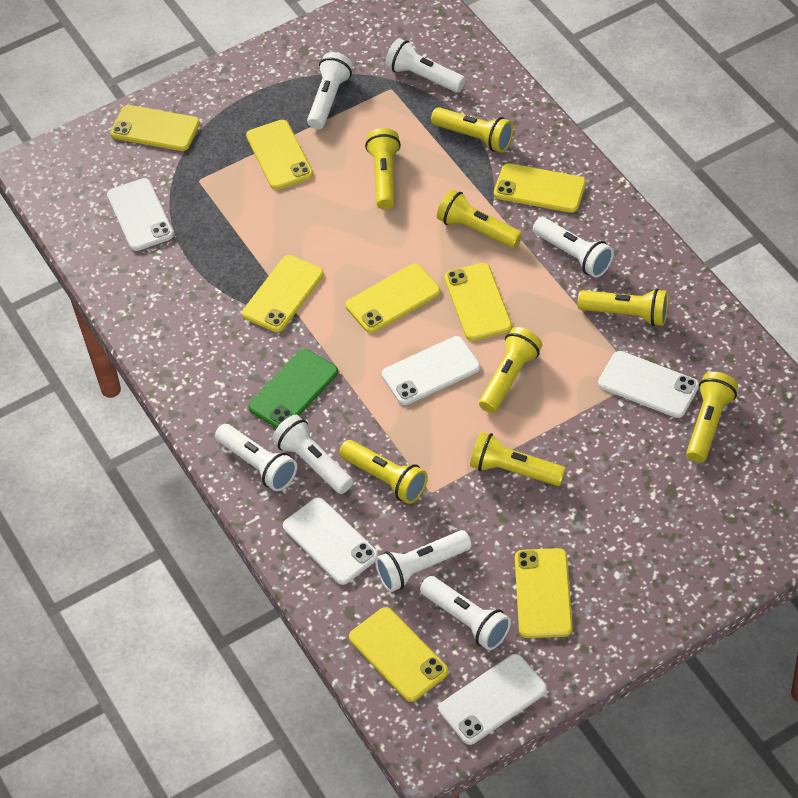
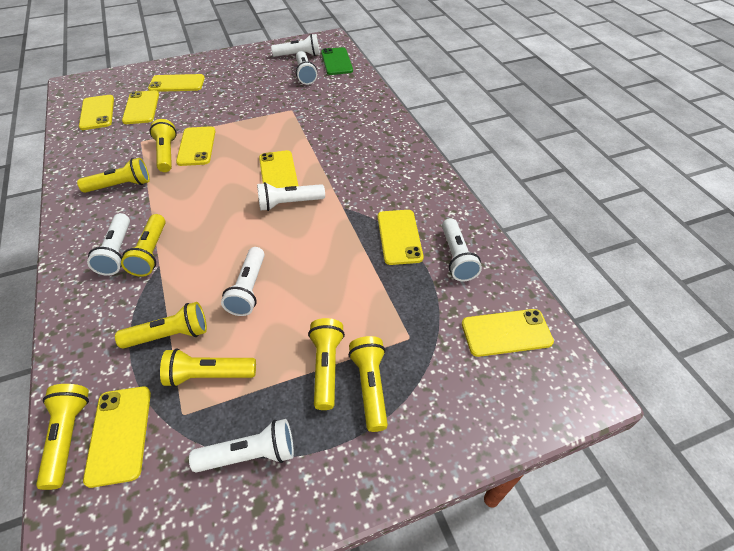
white phone: [107,178,174,251] [283,498,378,585] [382,336,480,405] [439,654,547,745] [598,351,699,418] = 5 -> none = 0

